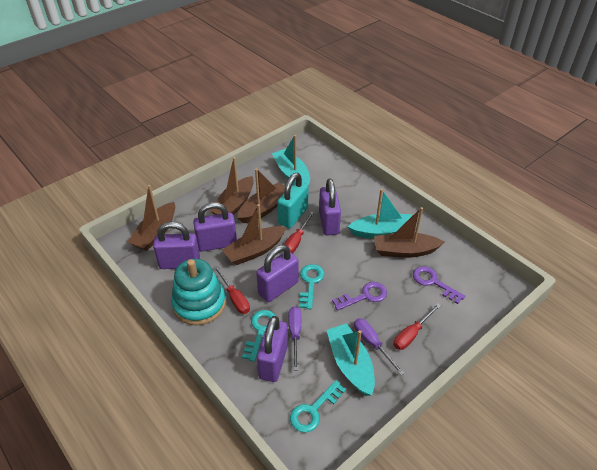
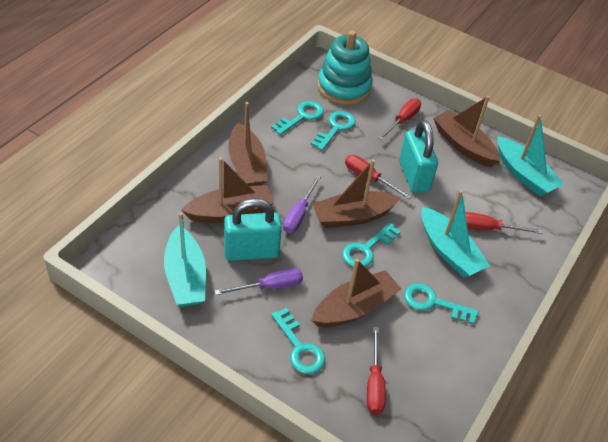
purple key: [332,282,387,311] [413,266,465,304] = 2 -> none = 0
purple padlock: [153,222,200,269] [193,202,237,252] [256,245,299,302] [257,316,288,382] [319,178,341,235] = 5 -> none = 0
red screwdriver: [214,266,250,314] [284,212,314,254] [394,303,441,350] = 3 -> [345,155,412,199] [367,327,386,414] [378,98,421,140] [465,212,542,234] = 4
turquoise key: [242,310,276,362] [290,380,346,433] [299,264,324,309] = 3 -> [271,101,324,135] [271,308,325,374] [311,111,355,151] [342,223,401,267] [404,283,479,325] = 5
turquoise padlock: [277,173,309,228] = 1 -> [224,198,282,261] [399,120,438,193] = 2

